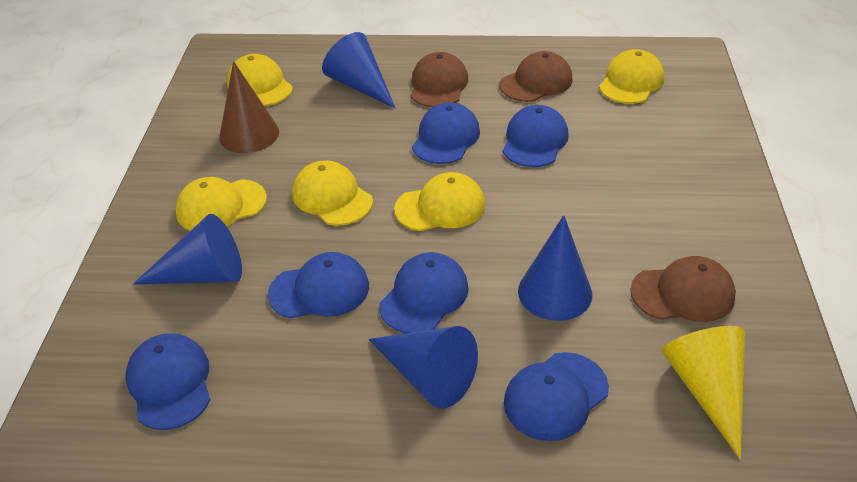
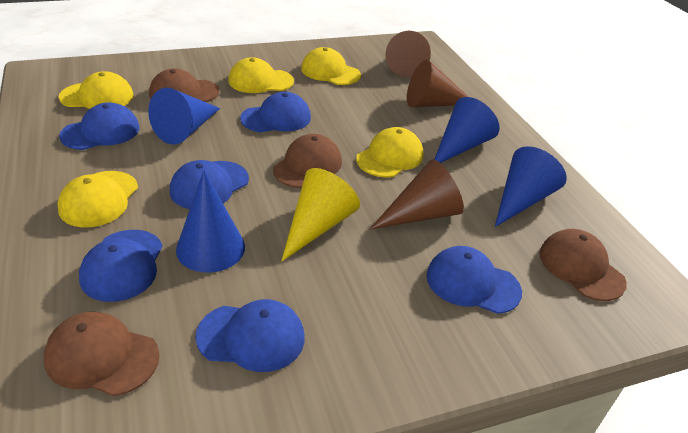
brown cap: [411,52,468,107] [500,51,573,102] [630,256,736,322] = 3 -> [44,312,160,396] [149,69,219,102] [273,134,342,188] [539,229,627,301] = 4
brown cone: [219,61,279,153] = 1 -> [370,159,464,229] [386,31,431,77] [407,60,469,107] = 3

